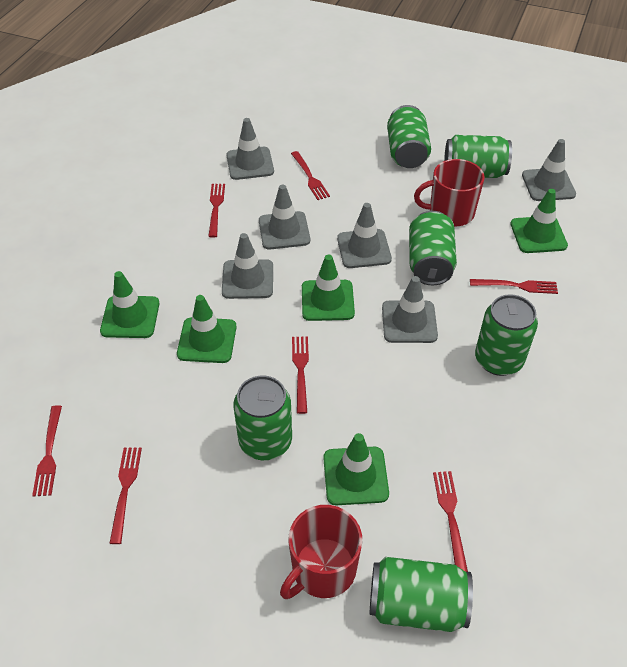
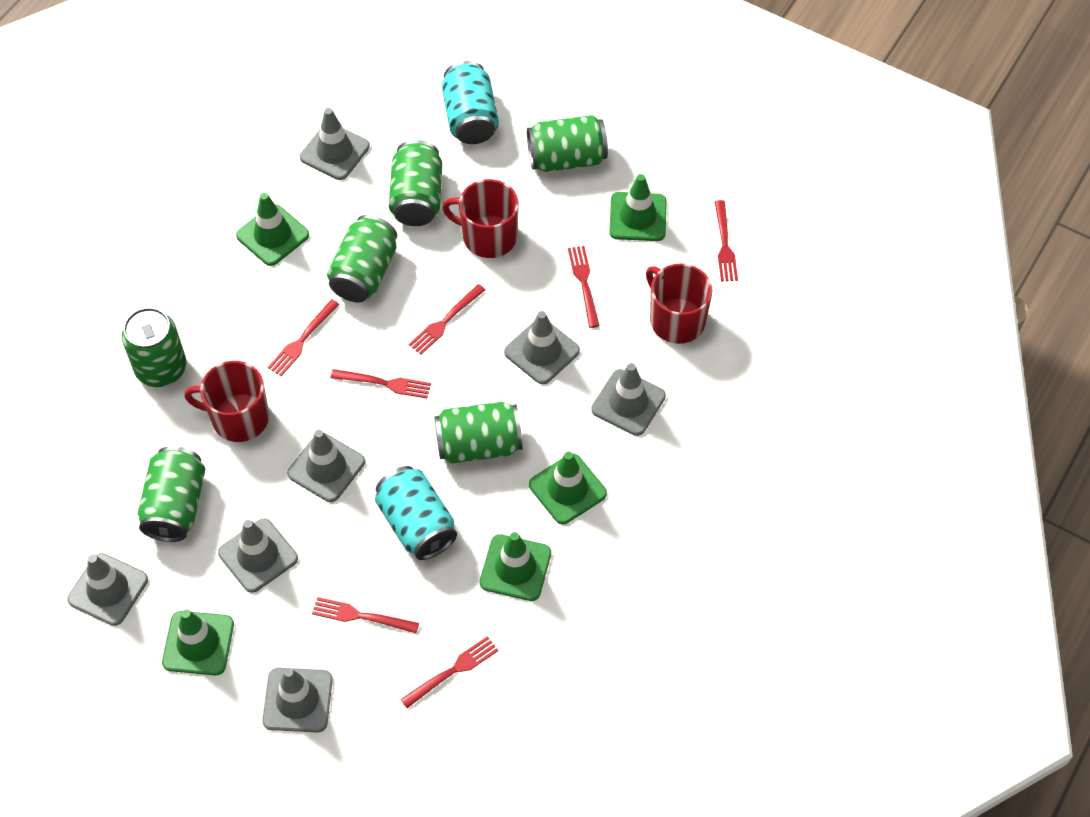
grey traffic cone: [222,233,273,299] [226,118,274,180] [259,185,310,249] [337,203,392,268] [382,276,438,343] [522,139,576,201] = 6 -> [68,553,148,626] [218,519,298,593] [262,668,333,733] [287,430,365,502] [300,108,370,180] [504,311,580,384] [591,363,666,436] = 7
red mug: [280,505,362,599] [414,159,485,227] = 2 -> [184,361,269,442] [442,179,519,258] [646,264,712,344] = 3
turquoise can: none = 0 -> [375,466,457,560] [442,61,499,144] = 2

